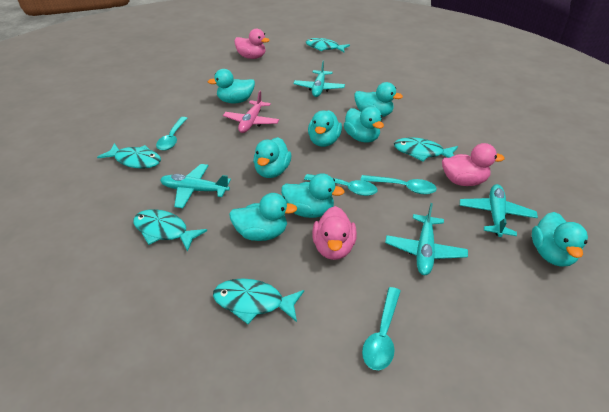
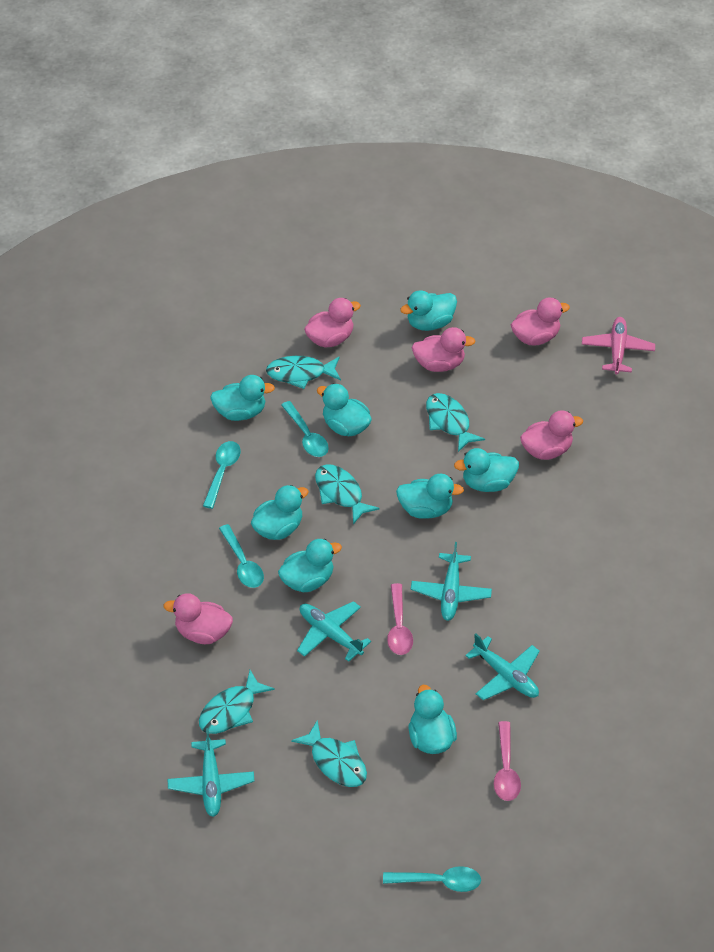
pink duck: [234,29,270,59] [312,206,357,260] [442,143,505,186] = 3 -> [164,593,233,644] [304,298,361,348] [412,327,475,372] [511,298,570,345] [520,410,583,460] = 5
pink spoon: none = 0 -> [387,583,413,655] [494,721,521,801] = 2

